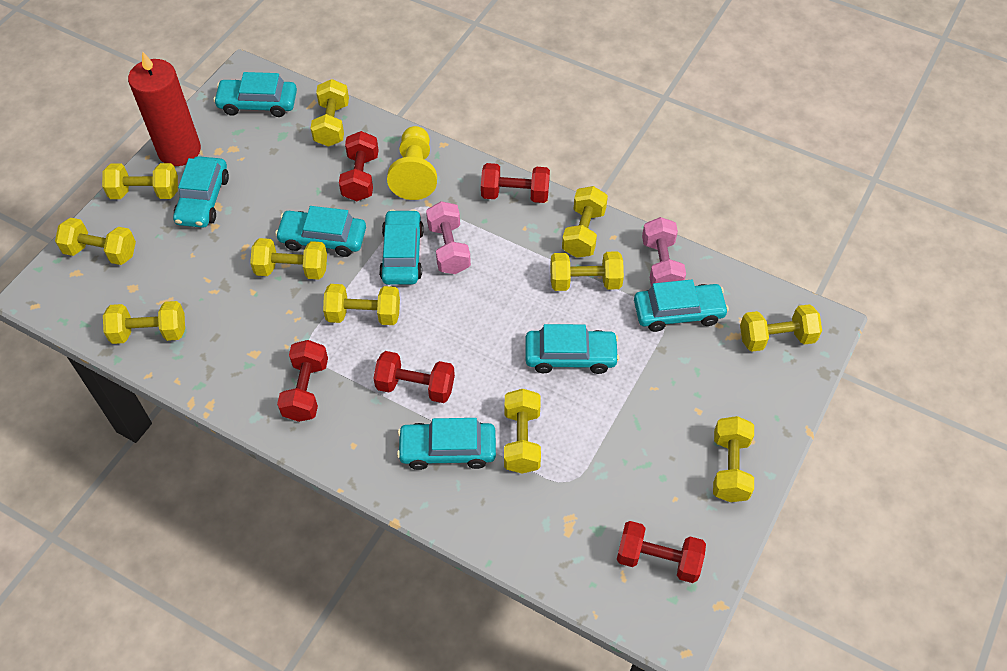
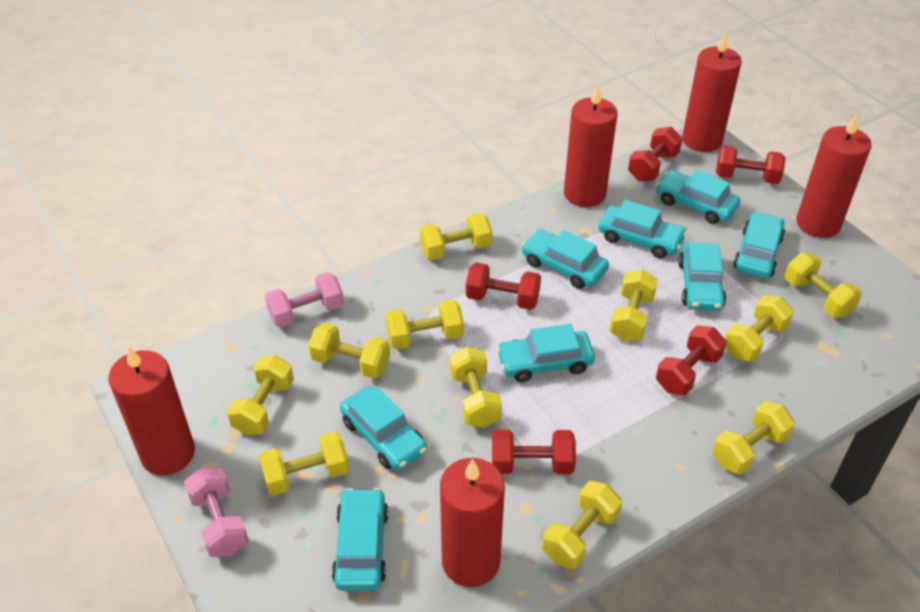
red candle: [128,51,201,166] = 1 -> [108,347,195,475] [440,458,505,587] [564,85,618,207] [682,33,742,152] [796,114,871,238] = 5
turquoise car: [173,156,229,228] [213,72,297,117] [275,206,366,257] [379,209,424,285] [397,418,496,470] [525,324,619,374] [634,280,729,332] = 7 -> [332,488,389,591] [340,386,427,470] [497,324,595,382] [521,229,609,289] [598,200,687,258] [656,170,741,224] [678,242,726,311] [733,212,785,278] = 8
yellow pawn: [387,126,437,200] = 1 -> none = 0

